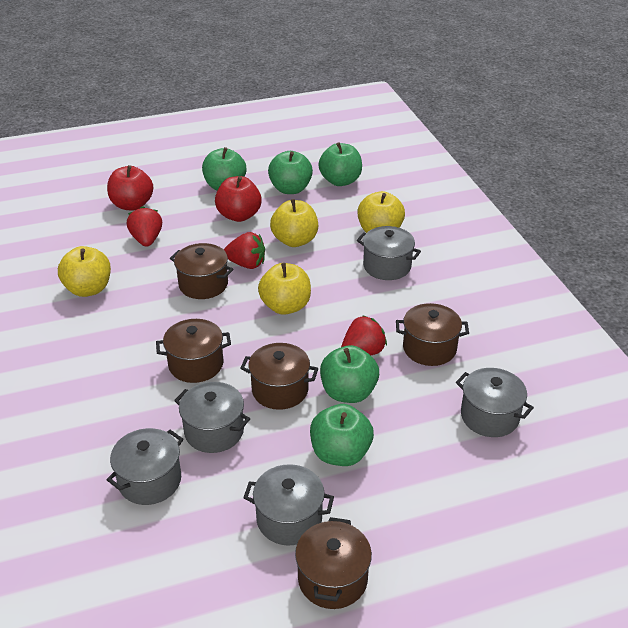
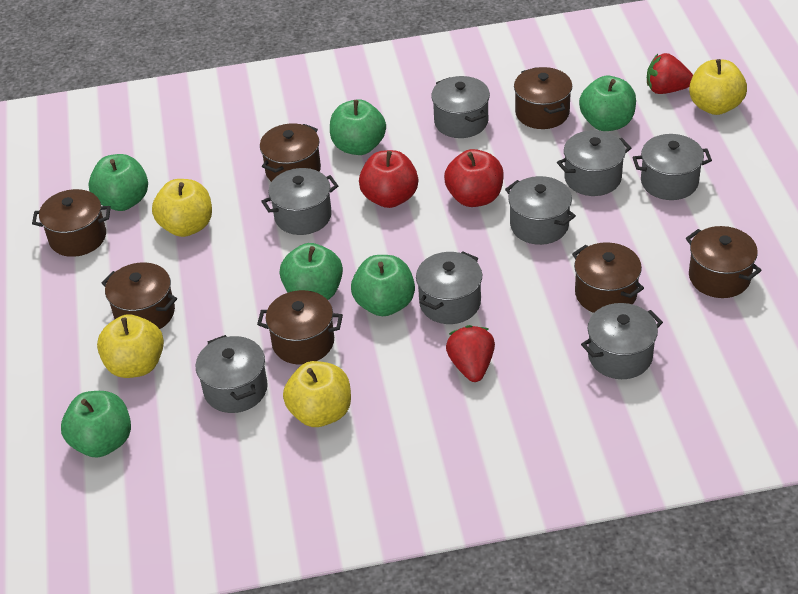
brown pot: [156,319,231,383] [170,243,233,299] [240,343,318,410] [295,517,372,609] [396,303,469,366] = 5 -> [32,189,111,257] [102,263,177,329] [257,290,343,365] [260,123,321,182] [514,67,572,129] [572,242,644,313] [686,226,762,298] = 7
green apple: [202,147,246,191] [268,151,313,194] [310,404,374,466] [318,142,362,186] [320,345,379,403] = 5 -> [61,391,131,458] [88,154,148,211] [279,243,343,300] [330,99,386,155] [351,255,415,316] [579,76,636,131] = 6
grey pot: [106,428,183,505] [174,382,250,453] [243,464,334,546] [357,226,421,280] [456,368,534,437] = 5 -> [196,335,268,413] [261,168,338,235] [416,251,482,324] [431,76,490,138] [505,176,576,245] [557,130,631,196] [581,303,663,379] [632,134,712,200] = 8
red strawberry: [127,206,162,247] [224,232,265,269] [341,315,387,355] = 3 -> [446,325,495,382] [647,53,693,94] = 2

